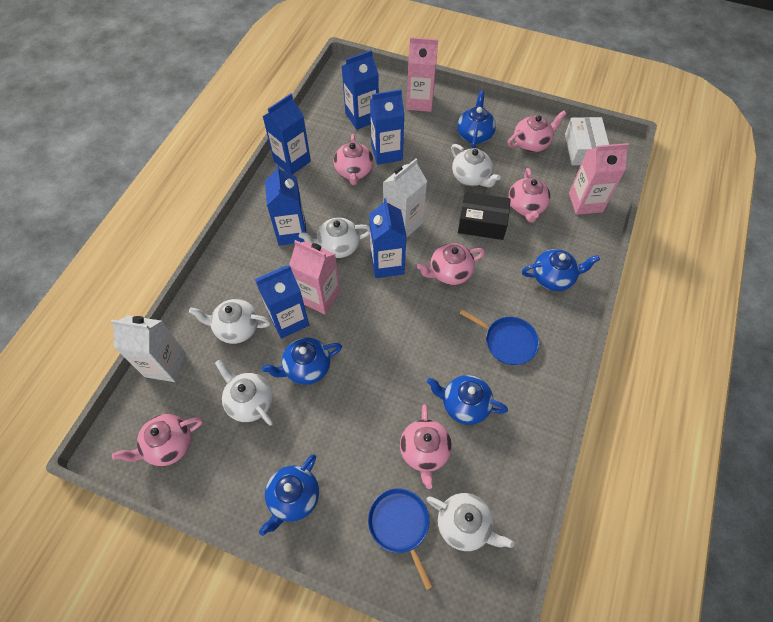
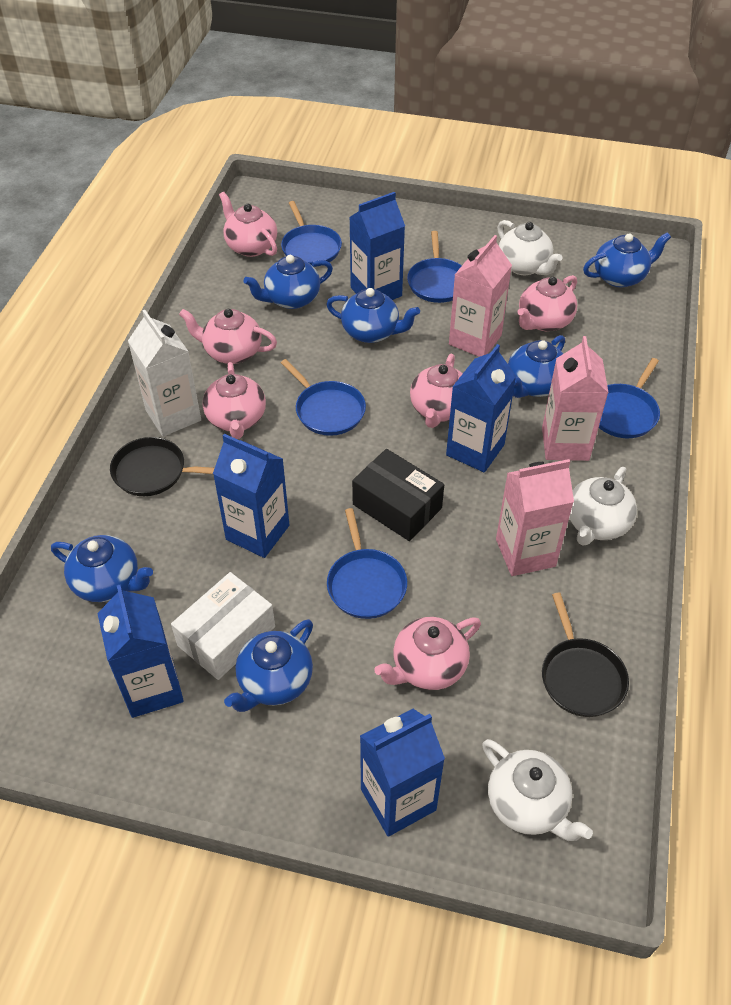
black pan: none = 0 -> [110,437,214,496] [542,593,629,717] = 2
blue carton: [255,265,309,339] [262,94,311,175] [265,165,306,245] [342,50,379,130] [369,198,406,278] [370,89,404,165] = 6 -> [97,585,184,718] [213,434,289,558] [349,192,405,300] [360,709,445,837] [446,344,516,472] = 5
blue pan: [368,488,433,590] [460,309,539,365] = 2 -> [281,201,342,267] [281,359,366,436] [327,508,407,619] [407,231,462,303] [599,358,660,438] = 5
blue teapot: [259,455,319,536] [262,337,342,385] [427,375,508,425] [457,91,496,148] [522,249,600,291] = 5 -> [51,535,153,602] [224,619,313,712] [244,255,333,309] [326,288,420,343] [508,335,565,398] [583,232,671,287] = 6
white carton: [111,315,186,382] [383,159,427,238] = 2 -> [128,310,201,437] = 1
white teapot: [189,299,271,344] [215,360,273,426] [299,217,370,258] [427,493,514,551] [451,144,500,187] = 5 -> [482,739,593,841] [497,220,562,275] [569,467,637,546] = 3

